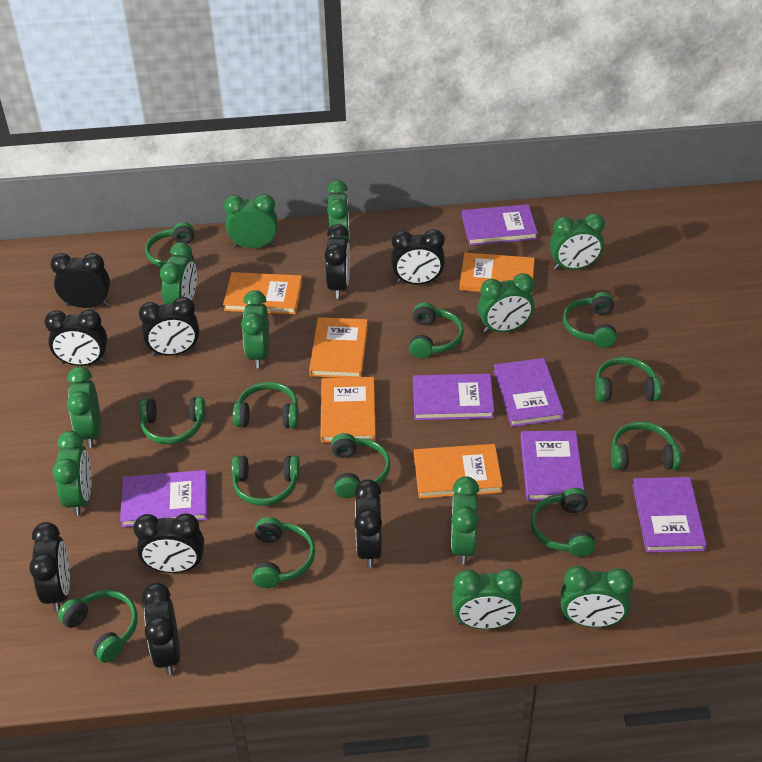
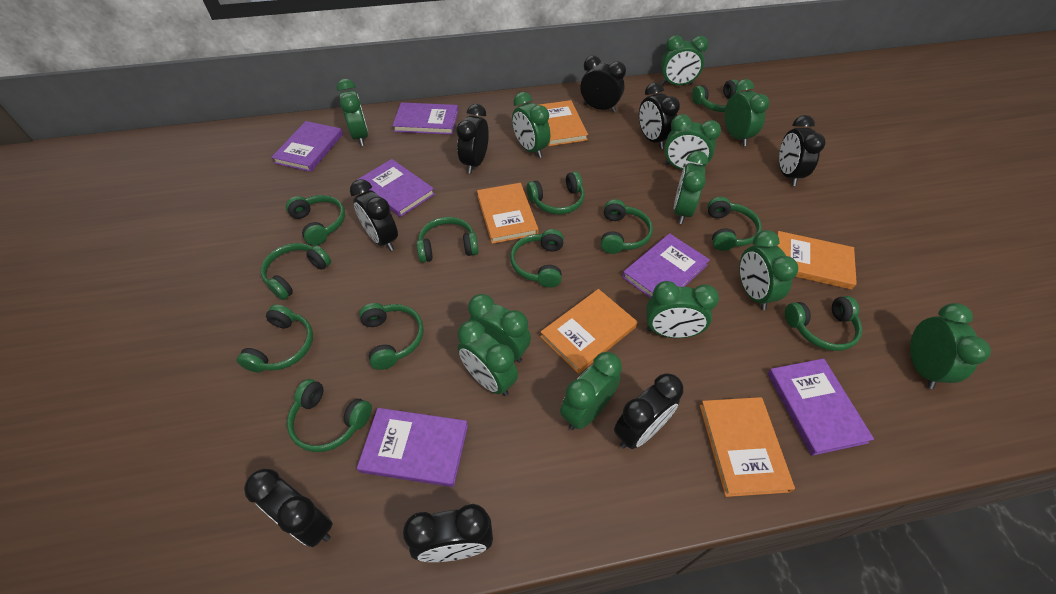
black clock: [29,522,70,612] [45,310,107,366] [50,253,110,308] [133,513,204,573] [139,297,199,356] [142,583,180,675] [324,224,350,299] [355,479,382,568] [391,229,445,285] = 9 -> [244,469,333,547] [350,179,398,251] [403,504,493,562] [456,104,489,173] [580,56,626,112] [614,373,683,449] [639,82,680,149] [779,115,826,186] = 8
green clock: [52,431,92,516] [67,366,101,448] [160,242,197,304] [224,194,278,248] [241,290,269,368] [327,180,350,242] [451,476,479,565] [452,569,522,629] [478,273,534,333] [550,213,605,270] [561,566,633,627] = 11 -> [337,79,368,146] [458,320,518,396] [468,294,531,363] [512,92,550,158] [560,352,622,430] [646,281,719,338] [661,35,708,85] [664,114,721,170] [674,151,708,224] [725,79,769,146] [739,230,798,310] [910,303,991,389] = 12

